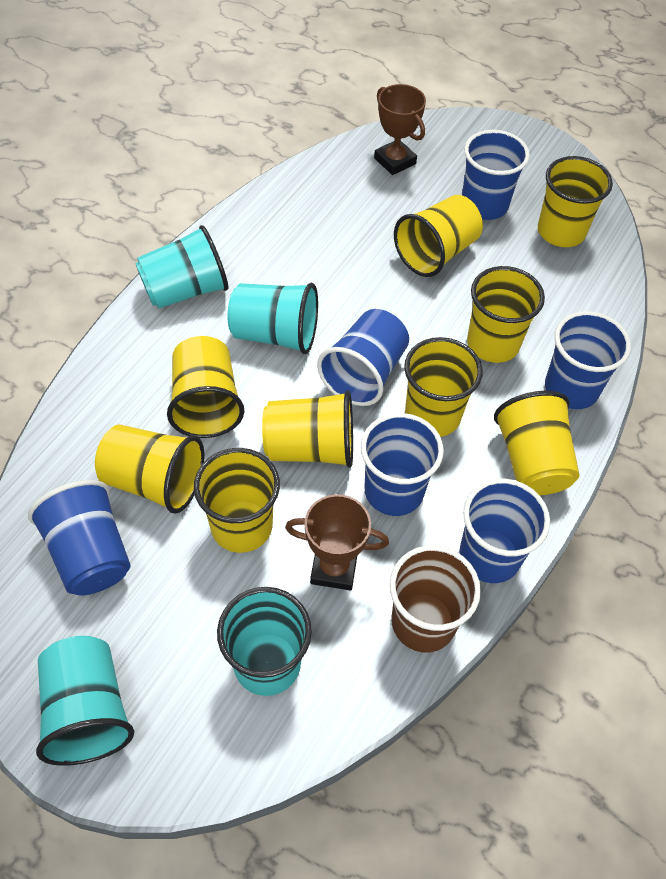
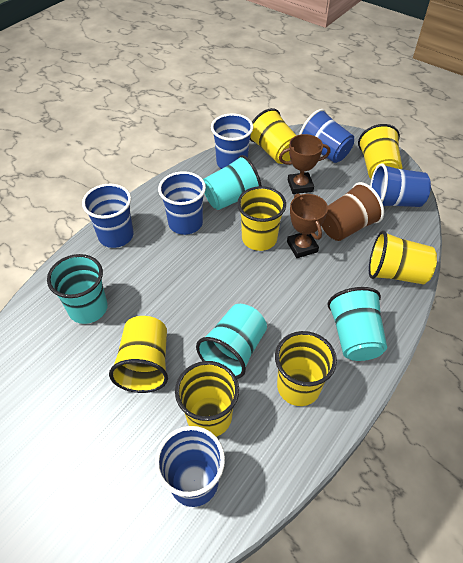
yellow cup: [95,424,204,514] [167,336,244,438] [194,448,280,553] [262,391,353,468] [394,195,483,277] [404,337,483,437] [467,266,545,363] [494,391,579,495] [538,156,613,247] = 9 -> [109,316,168,393] [175,361,239,437] [237,186,286,251] [250,108,297,164] [275,331,337,406] [358,124,402,179] [369,231,437,284] = 7

